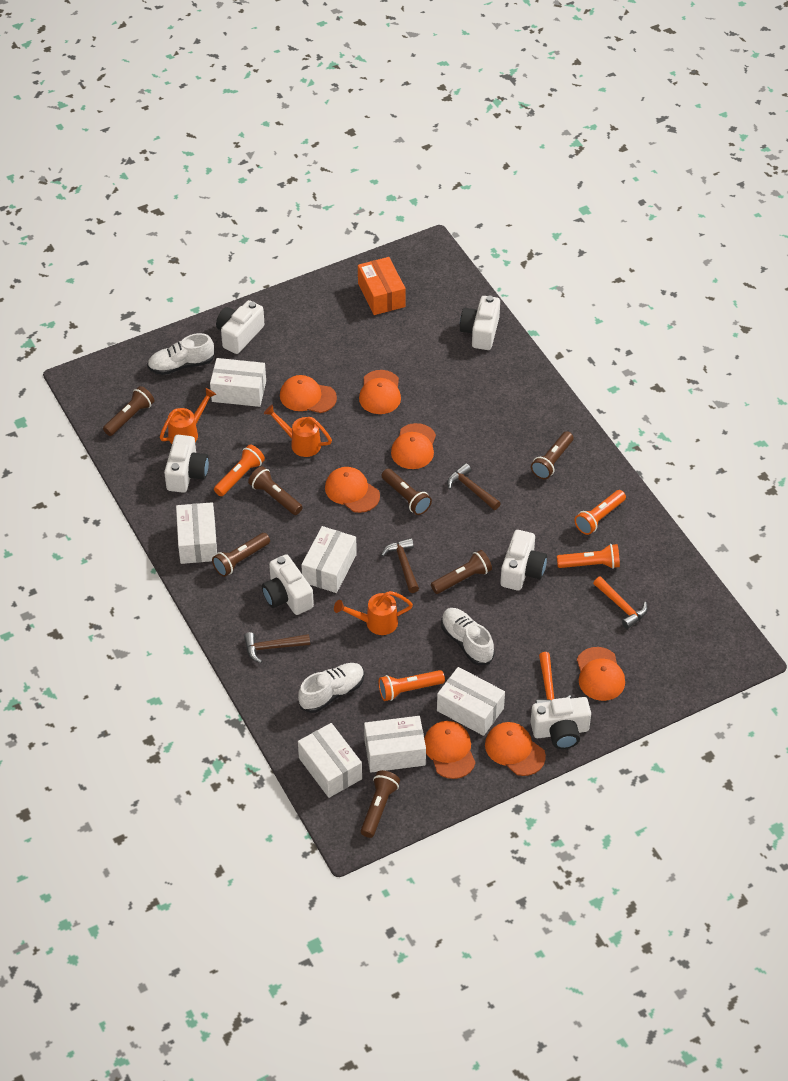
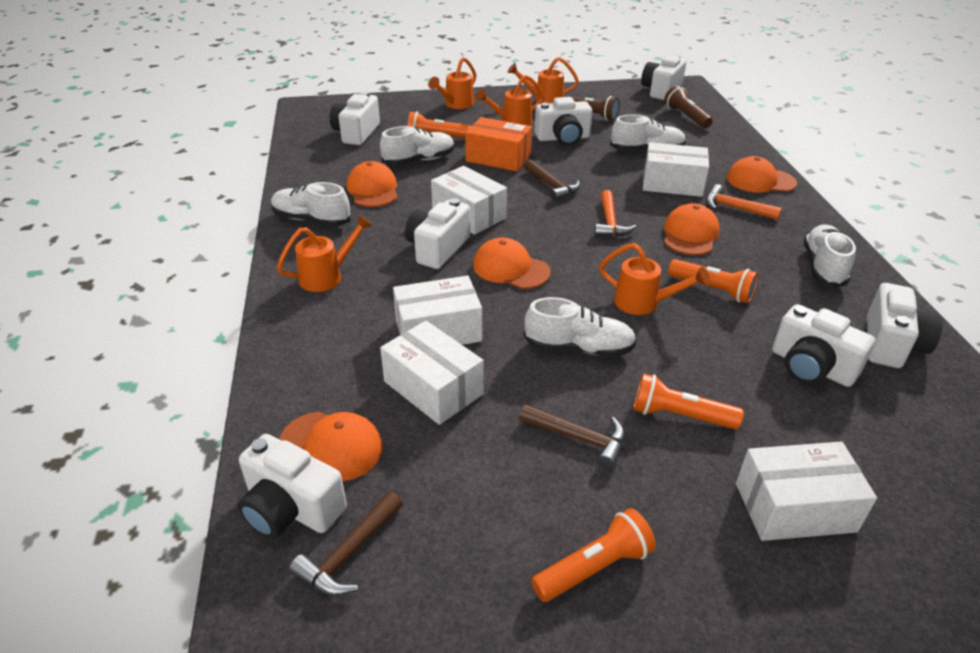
brown flashlight: [103,386,154,436] [212,533,270,577] [248,466,303,515] [361,770,400,838] [381,469,432,515] [431,550,492,594] [531,431,573,479] = 7 -> [563,96,620,121] [664,86,713,128] = 2
orange cap: [280,375,337,413] [325,467,380,513] [359,370,401,414] [391,423,436,469] [424,721,476,779] [485,722,546,776] [577,647,625,701] = 7 -> [279,412,383,481] [347,161,398,207] [473,237,551,289] [664,203,720,255] [727,156,797,193] = 5
orange watering can: [160,388,216,444] [264,405,332,457] [334,591,413,635] = 3 -> [277,215,372,292] [428,57,476,109] [476,75,544,126] [507,57,579,104] [599,243,710,315] = 5
white box: [176,502,217,564] [210,358,266,407] [298,723,362,798] [301,526,357,593] [364,716,426,773] [437,667,505,736] = 6 -> [380,321,484,425] [393,275,482,345] [431,166,507,235] [643,142,709,197] [736,442,877,541] = 5
white camera: [164,435,209,493] [216,300,265,354] [262,554,314,615] [460,295,500,350] [500,530,547,591] [531,697,591,749] = 6 -> [238,434,347,539] [330,92,380,145] [405,198,470,269] [534,97,592,146] [641,54,686,100] [772,304,875,387] [867,283,943,368] = 7
white shoe: [147,333,215,375] [298,663,364,713] [441,608,494,665] = 3 -> [271,182,351,227] [380,126,454,166] [524,297,636,357] [610,115,686,151] [804,224,856,288] = 5

